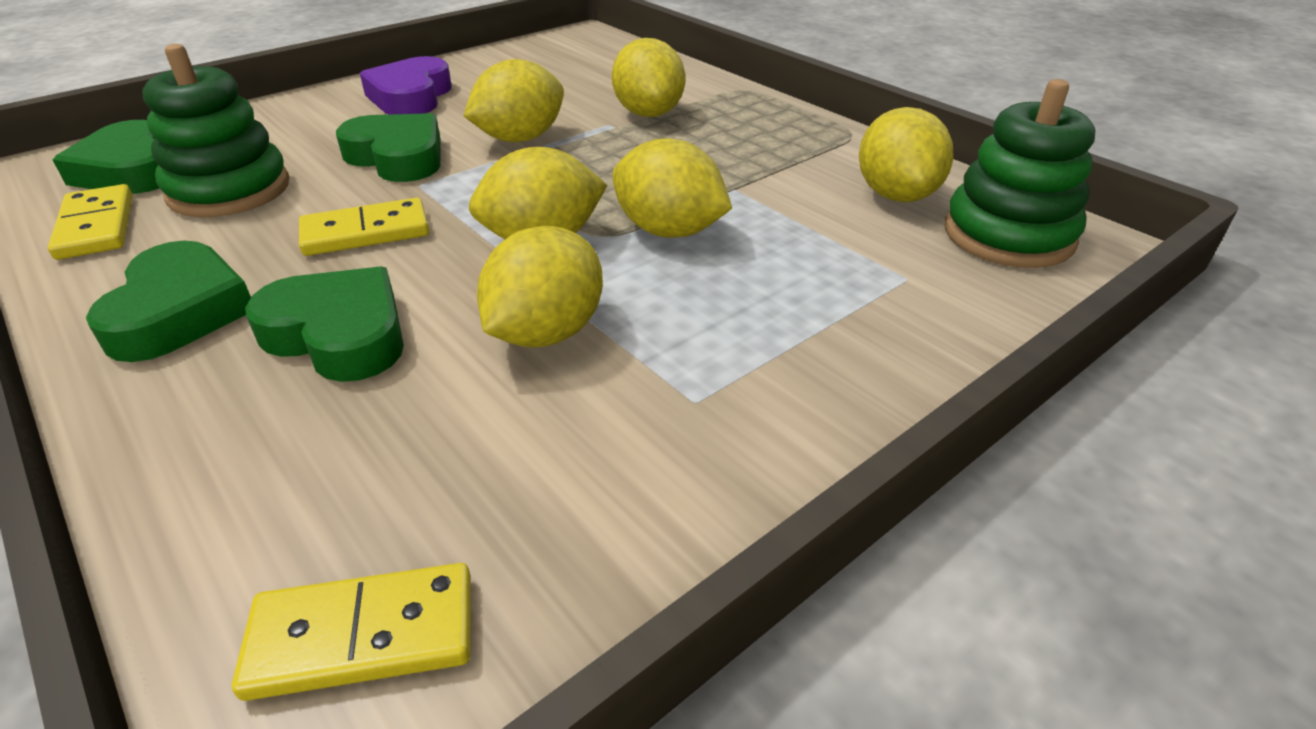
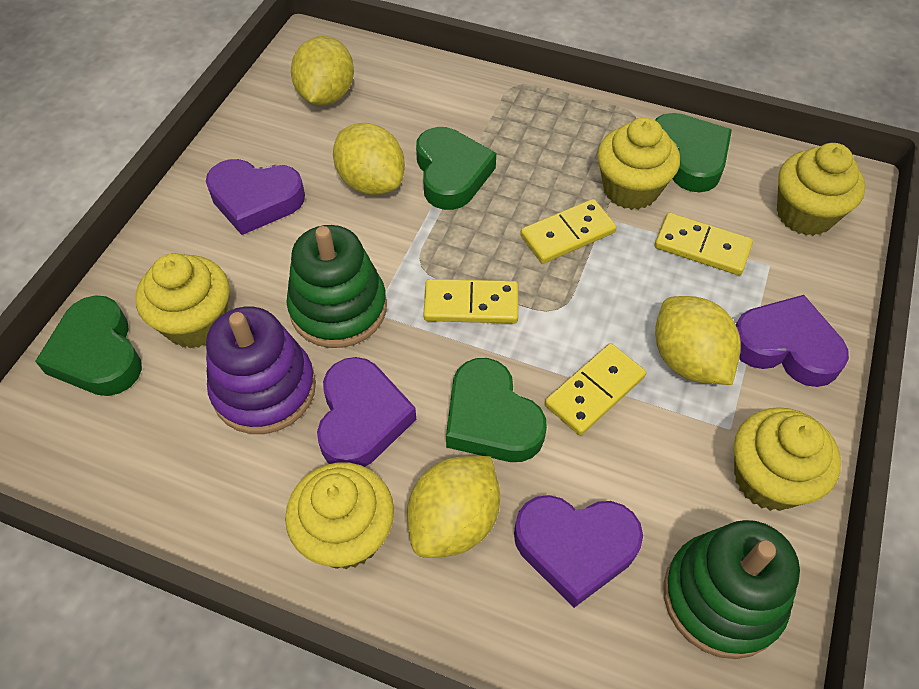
purple heart: [360,56,452,115] = 1 -> [206,159,305,235] [317,357,416,467] [514,495,643,608] [736,295,849,387] = 4
purple stacking toy: none = 0 -> [206,306,316,434] = 1
yellow cupcake: none = 0 -> [135,253,230,348] [285,462,394,569] [597,117,680,210] [734,407,841,511] [777,143,866,236] = 5
yellow domino: [48,184,132,260] [232,563,471,701] [299,198,429,256] = 3 -> [423,279,518,324] [520,199,617,264] [545,343,646,436] [655,213,753,275] = 4
yellow lemon: [463,59,564,142] [469,147,607,239] [477,226,603,348] [612,38,685,117] [612,138,732,238] [859,107,953,202] = 6 -> [291,36,354,106] [333,123,405,195] [407,456,500,558] [655,296,741,385] = 4

